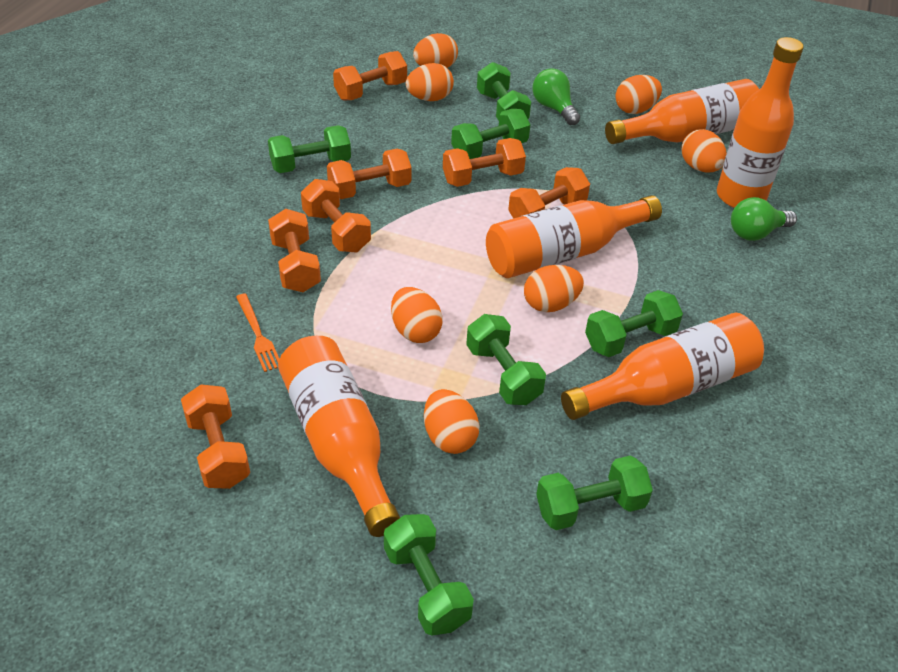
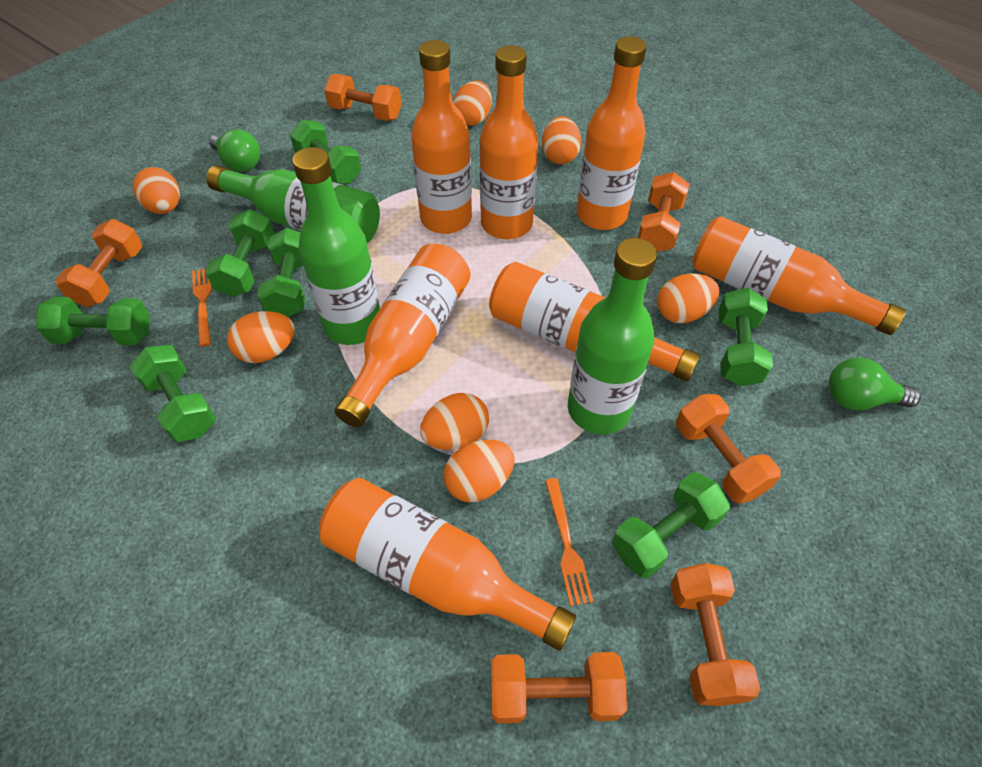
green bottle: none = 0 -> [206,165,380,243] [292,147,380,345] [568,238,657,434] = 3
orange bottle: [278,336,400,537] [486,195,662,278] [561,313,764,420] [605,79,759,144] [717,37,804,208] = 5 -> [319,478,576,651] [335,243,471,427] [411,40,472,234] [479,45,538,239] [489,262,700,382] [577,36,647,230] [692,216,906,335] = 7
orange dumbbell: [181,384,250,489] [268,209,321,292] [301,179,371,252] [327,149,412,199] [333,51,407,100] [443,138,526,187] [508,167,590,219] = 7 -> [55,219,143,307] [325,74,402,121] [491,652,627,724] [638,172,689,252] [670,563,760,706] [676,394,781,504] = 6
orange fork: [236,294,279,372] = 1 -> [192,268,212,347] [545,478,593,606] = 2

